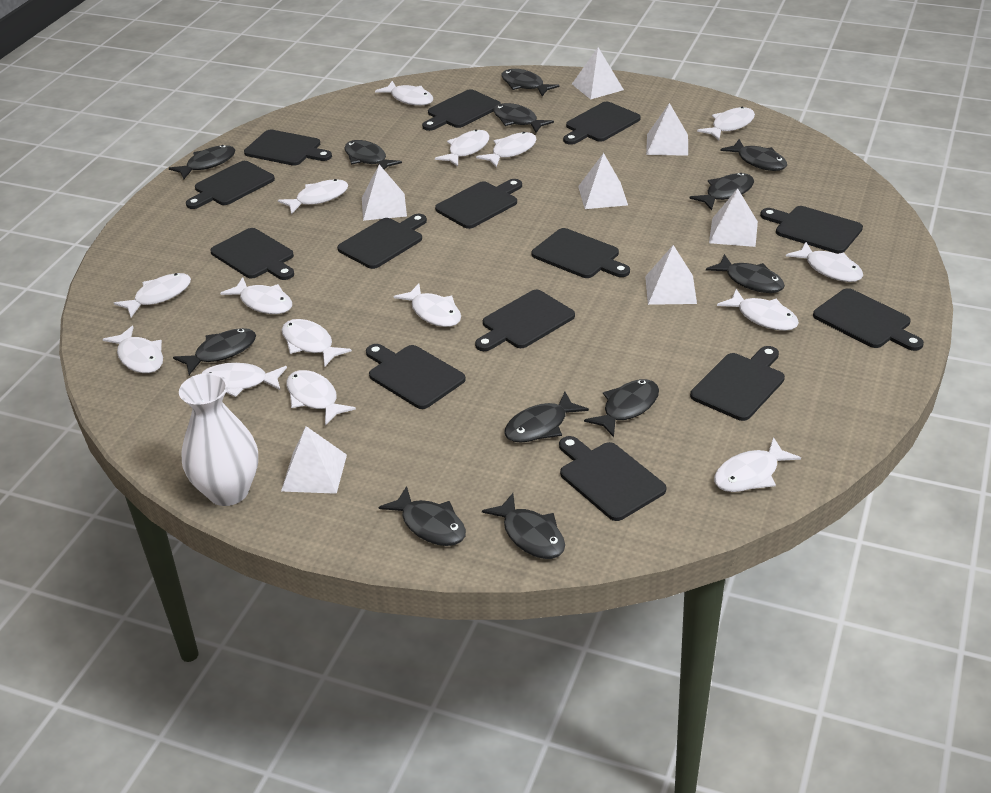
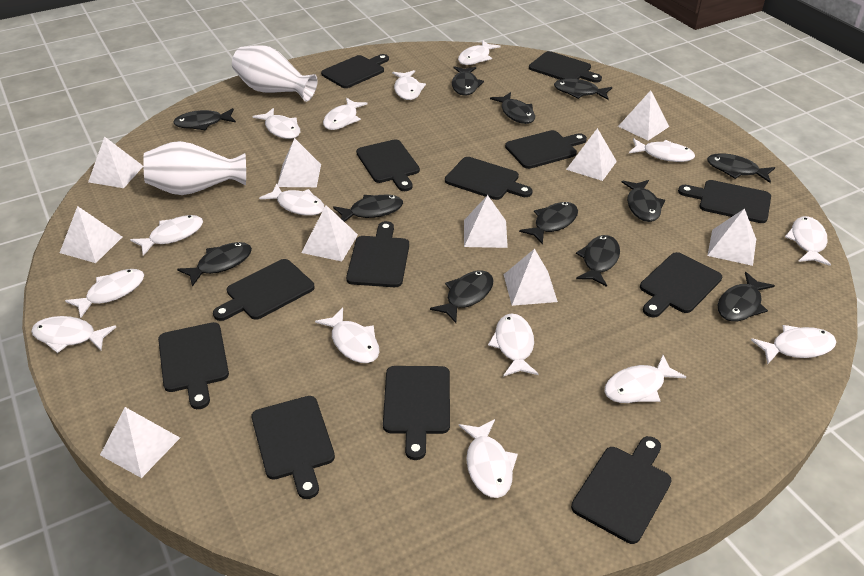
black cutting board: [186,161,275,209] [210,228,294,280] [244,130,332,166] [337,214,427,269] [366,344,466,409] [422,89,501,131] [435,179,522,229] [475,290,575,351] [532,228,630,278] [559,436,666,521] [563,102,641,145] [690,346,785,421] [760,206,863,254] [813,288,924,351] = 14 -> [158,322,229,409] [213,259,315,321] [251,396,335,499] [321,54,389,88] [346,221,409,287] [356,139,420,191] [383,366,450,460] [445,157,533,200] [505,130,587,169] [529,51,602,83] [571,436,672,544] [640,252,722,318] [678,180,771,223] = 13
white pyramid: [281,426,347,494] [362,164,407,221] [572,48,624,99] [578,153,628,209] [645,245,697,305] [646,103,688,156] [709,188,758,247] = 7 -> [60,206,122,263] [88,136,143,188] [100,407,180,478] [277,138,321,187] [301,205,358,261] [464,195,508,248] [504,249,558,306] [566,128,617,181] [618,90,669,141] [707,208,756,266] = 10
white vase: [179,373,258,506] = 1 -> [143,141,246,195] [232,45,318,102] = 2

